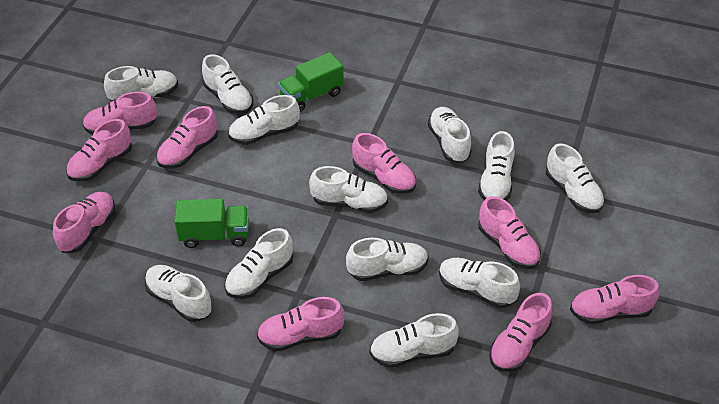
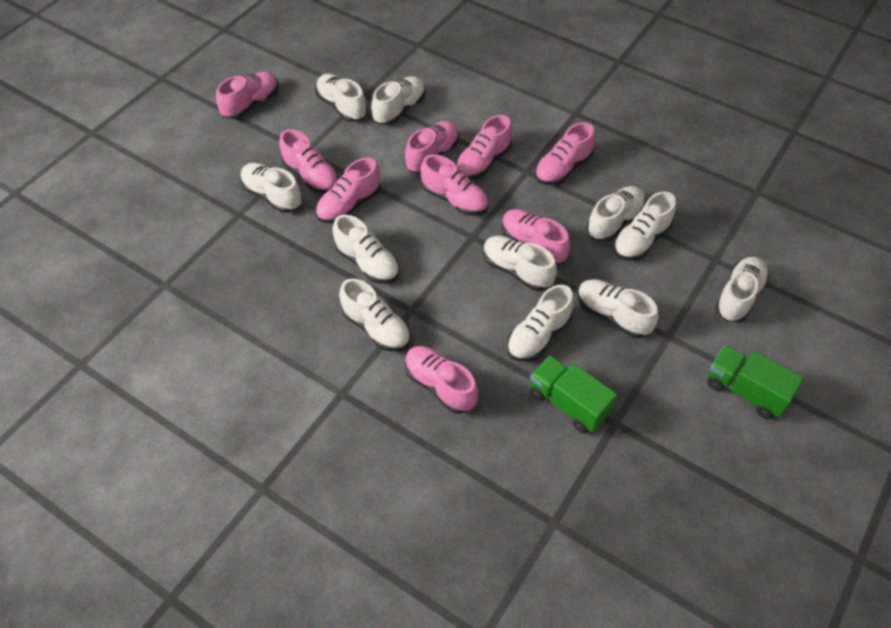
white shoe: [104,66,178,101] [145,265,212,322] [202,55,253,114] [225,228,293,299] [228,95,300,145] [309,166,388,213] [346,238,429,281] [370,313,459,368] [428,107,472,163] [439,258,520,308] [478,131,515,201] [546,143,605,213] = 12 -> [240,163,302,213] [316,74,367,122] [333,215,400,284] [339,278,411,351] [371,76,426,125] [483,236,557,291] [507,285,574,362] [578,279,658,338] [587,186,646,242] [613,191,676,261] [715,257,769,322] = 11

